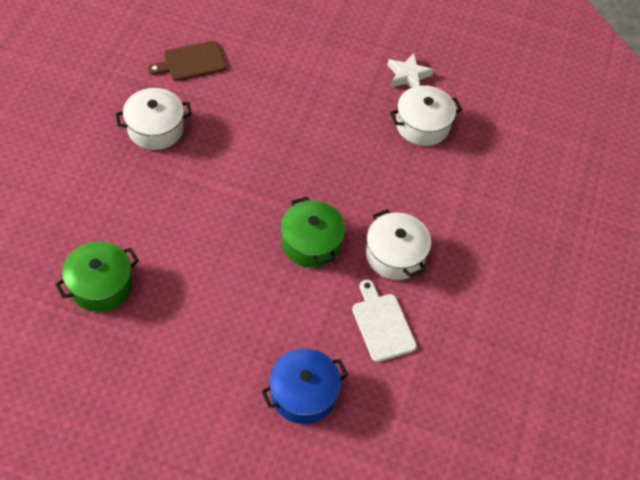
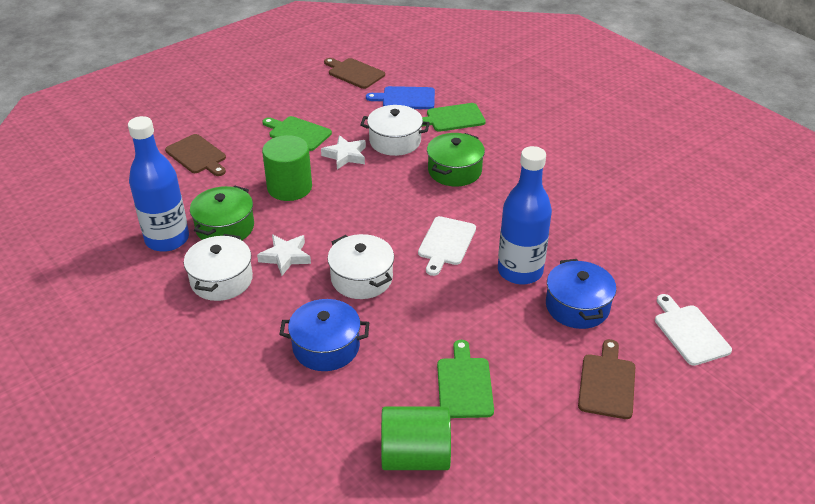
blue bottle: none = 0 -> [128,116,189,252] [498,146,552,284] = 2
blue cutting board: none = 0 -> [366,86,435,109] = 1
blue pot: [261,348,348,424] = 1 -> [279,299,369,371] [546,259,616,329] = 2
brown cutting board: [148,41,226,81] = 1 -> [165,134,226,176] [324,58,385,89] [578,339,635,419] = 3
green cutting board: none = 0 -> [262,116,332,151] [421,103,486,132] [437,340,494,418] = 3
green cylinder: none = 0 -> [262,135,312,201] [381,406,451,470] = 2
white cutting board: [352,279,417,362] = 1 -> [418,216,476,276] [655,294,732,366] = 2
white star: [387,53,434,88] = 1 -> [257,235,311,276] [321,135,366,170] = 2

